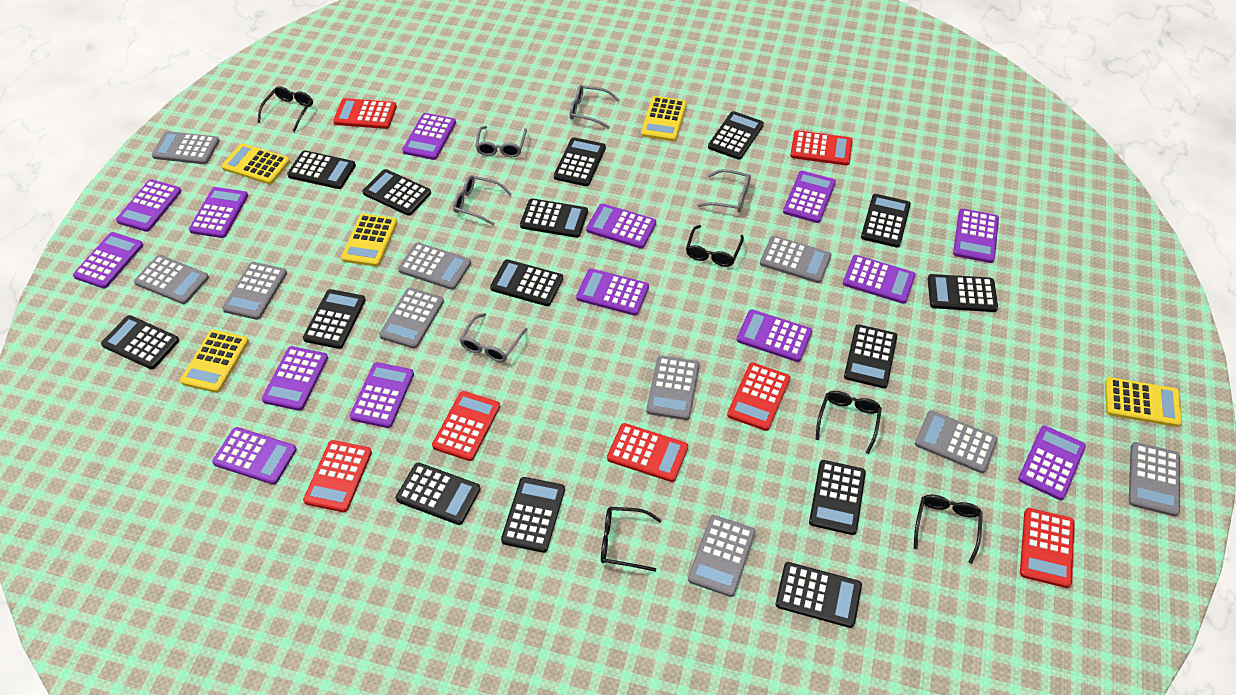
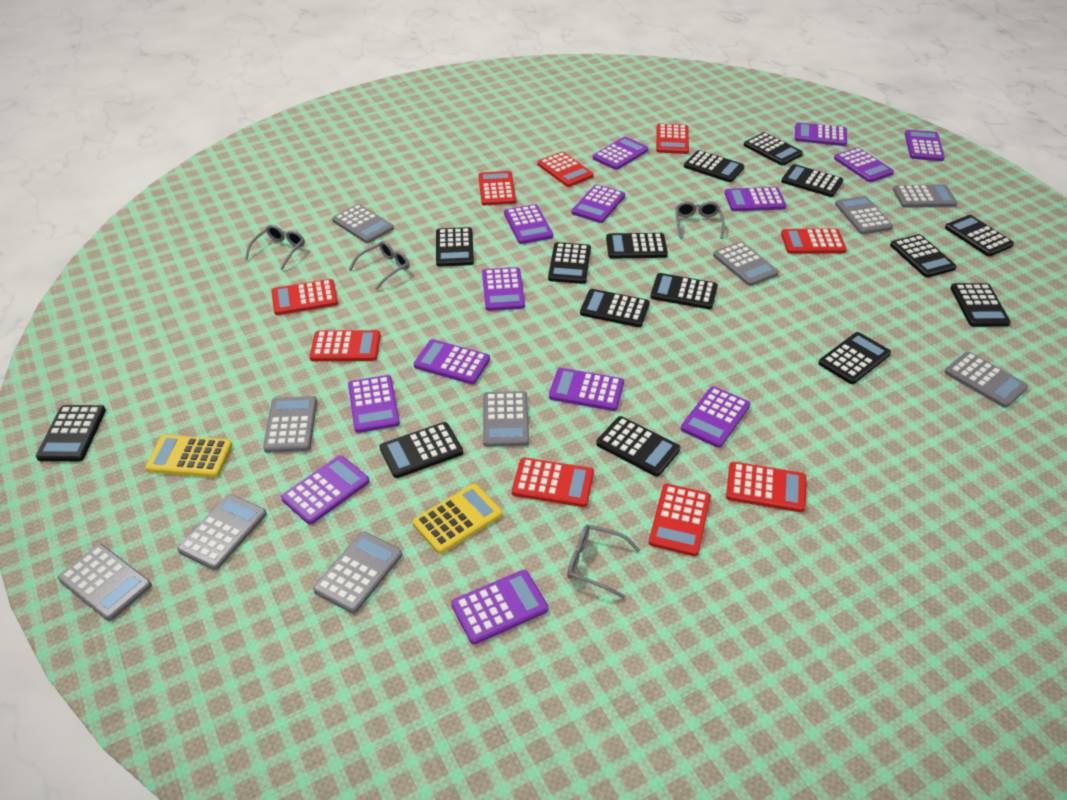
black glasses: [257,86,313,132] [601,507,661,571] [686,225,744,267] [816,391,882,454] [914,495,983,564] = 5 -> none = 0
grey glasses: [453,175,512,226] [459,313,528,362] [475,126,527,157] [570,85,619,129] [697,169,751,212] = 5 -> [245,225,305,270] [349,241,409,290] [567,525,640,599] [675,201,725,239] = 4
red calculator: [303,440,372,512] [333,98,397,129] [432,391,500,461] [607,423,688,482] [727,362,790,431] [790,130,853,166] [1020,508,1075,588] = 7 -> [271,279,338,315] [310,330,381,361] [478,171,516,205] [512,458,594,507] [537,152,594,187] [649,483,711,556] [656,124,689,154] [726,462,806,512] [781,229,847,254] = 9
yellow calculator: [180,330,249,393] [221,143,290,184] [341,214,397,267] [641,96,687,141] [1105,377,1182,427] = 5 -> [145,435,232,477] [413,484,502,554] = 2

